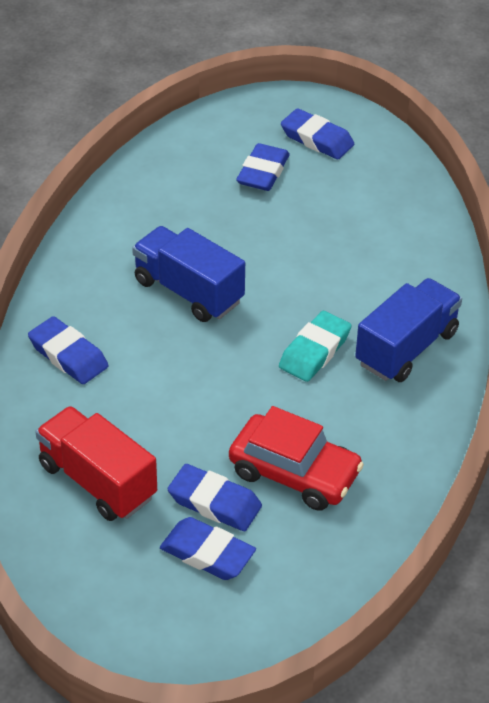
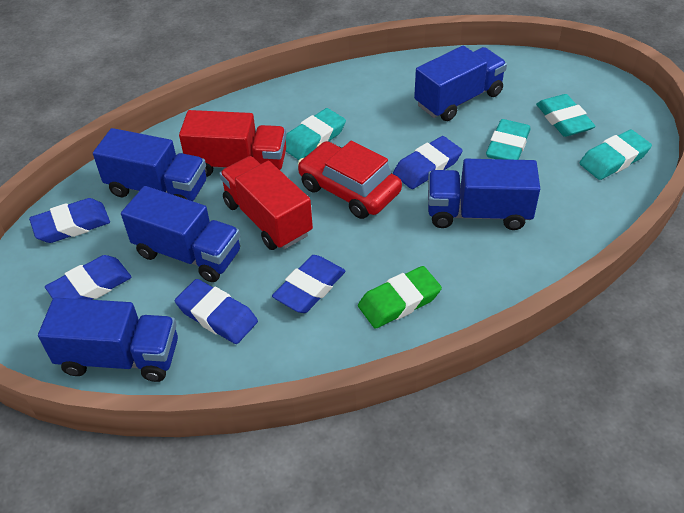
blue truck: [132,226,245,322] [355,278,462,382] = 2 -> [38,298,178,382] [93,128,206,201] [121,186,240,282] [414,46,507,121] [428,159,540,230] = 5
green eraser: none = 0 -> [358,266,442,328] = 1
red truck: [35,406,157,521] = 1 -> [179,110,286,177] [219,156,313,250] = 2
turquoise eraser: [279,311,352,382] = 1 -> [286,108,346,160] [486,119,531,160] [536,94,596,137] [579,130,652,180] = 4

